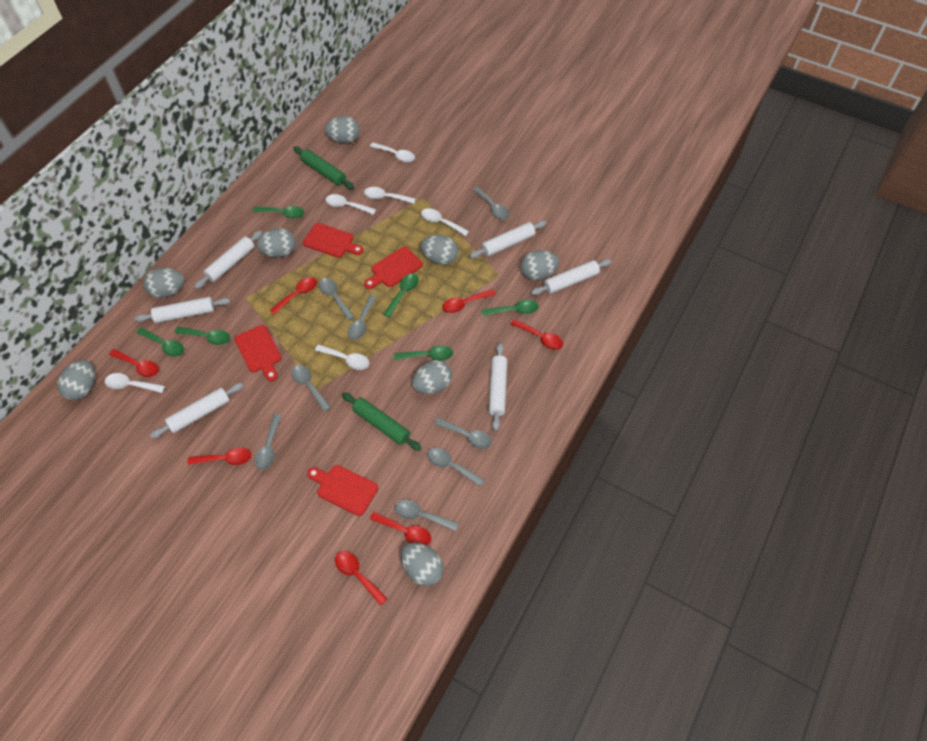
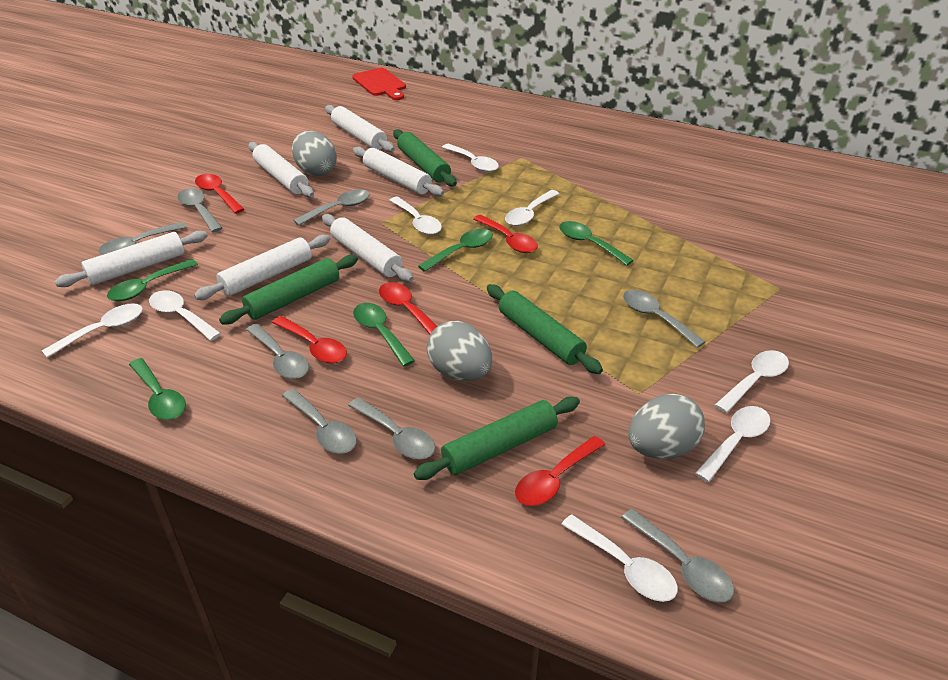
green rolling pin: [293,146,354,189] [342,392,421,451] = 2 -> [219,255,358,324] [393,129,457,186] [414,397,580,480] [487,284,603,374] = 4
green spoon: [136,327,184,357] [175,327,230,345] [253,206,304,219] [383,273,419,318] [394,345,453,361] [482,300,539,316] = 6 -> [107,259,198,301] [129,358,186,420] [353,303,415,367] [418,229,493,272] [559,221,634,266] = 5
grey egg: [57,360,95,400] [143,268,184,298] [257,228,296,257] [324,116,360,143] [401,543,444,586] [412,360,452,394] [420,235,459,265] [520,250,559,280] = 8 -> [292,131,337,176] [427,321,492,381] [628,394,705,459] = 3
red cutting board: [235,325,281,381] [303,223,364,258] [307,465,378,516] [364,246,423,289] = 4 -> [352,68,406,100] = 1
red spoon: [109,349,159,377] [187,447,251,465] [270,277,317,315] [335,551,387,605] [370,512,431,546] [442,289,496,313] [511,319,563,350] = 7 -> [195,174,245,214] [272,316,347,364] [379,282,437,335] [473,215,538,253] [515,436,605,506] = 5
white spoon: [105,373,165,393] [315,344,369,370] [325,194,376,215] [364,187,416,204] [370,142,415,162] [421,208,469,236] = 6 -> [42,303,143,358] [149,290,221,341] [389,197,442,235] [442,144,499,172] [505,190,559,226] [561,514,678,602] [695,406,771,482] [715,350,789,413] = 8

